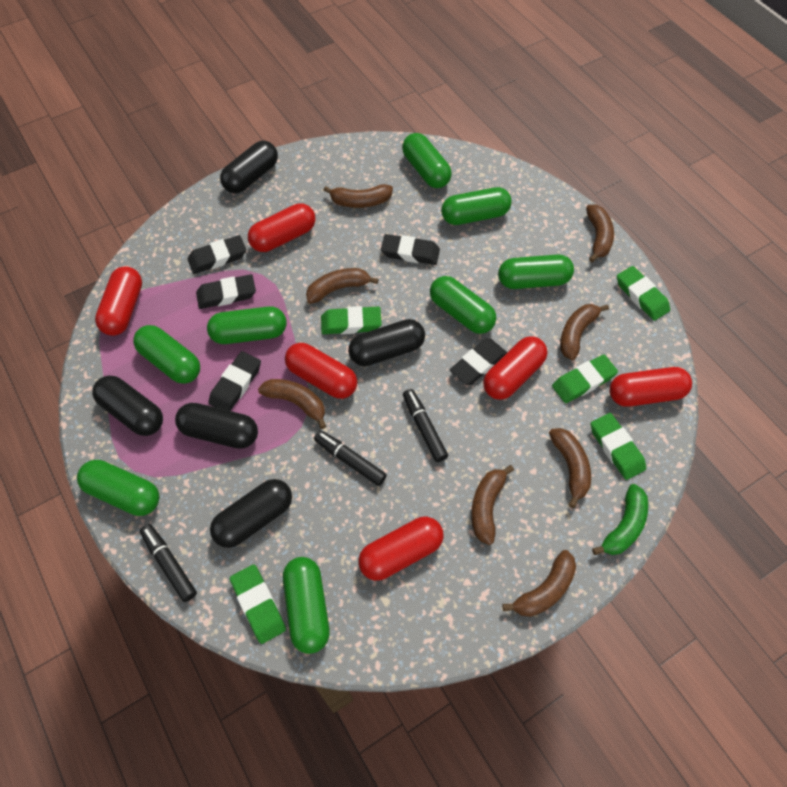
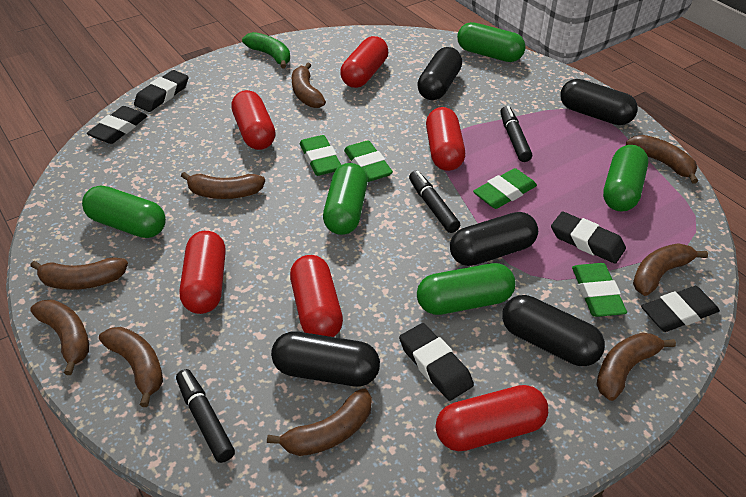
brown banana: [258,379,326,429] [306,268,379,304] [323,184,393,208] [471,465,514,545] [502,550,576,617] [549,428,591,508] [560,304,609,360] [586,205,614,262] = 8 -> [30,257,128,290] [30,299,89,375] [99,327,163,407] [181,172,265,199] [267,388,372,456] [292,62,326,108] [596,332,676,401] [626,135,698,184] [633,243,708,296] = 9
green capsule: [77,460,159,516] [133,325,200,384] [207,306,287,344] [283,557,330,654] [402,133,452,188] [430,276,496,334] [441,187,512,225] [498,254,574,289] = 8 -> [82,185,166,238] [323,163,368,235] [417,263,516,315] [457,22,525,62] [603,145,648,212] = 5
green eraser: [230,564,286,644] [321,306,382,334] [552,354,618,403] [591,413,646,480] [617,266,670,321] = 5 -> [300,135,341,176] [344,140,393,182] [473,168,537,209] [572,263,627,317] = 4

